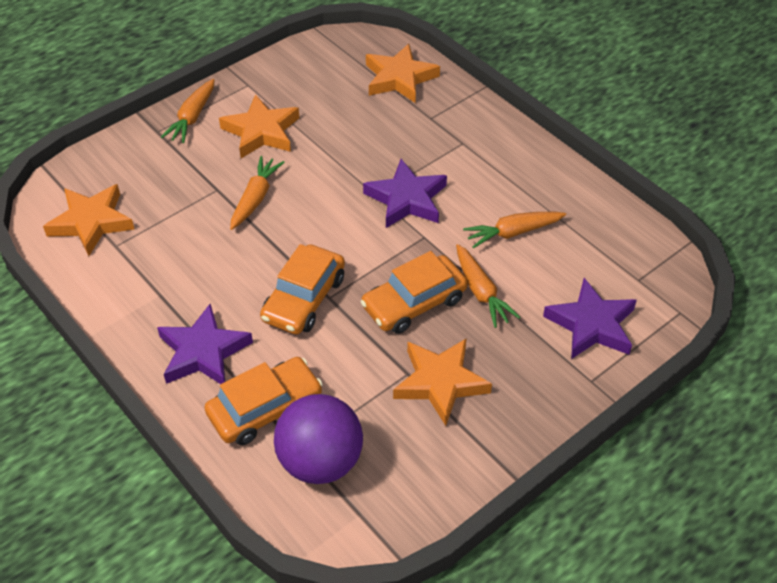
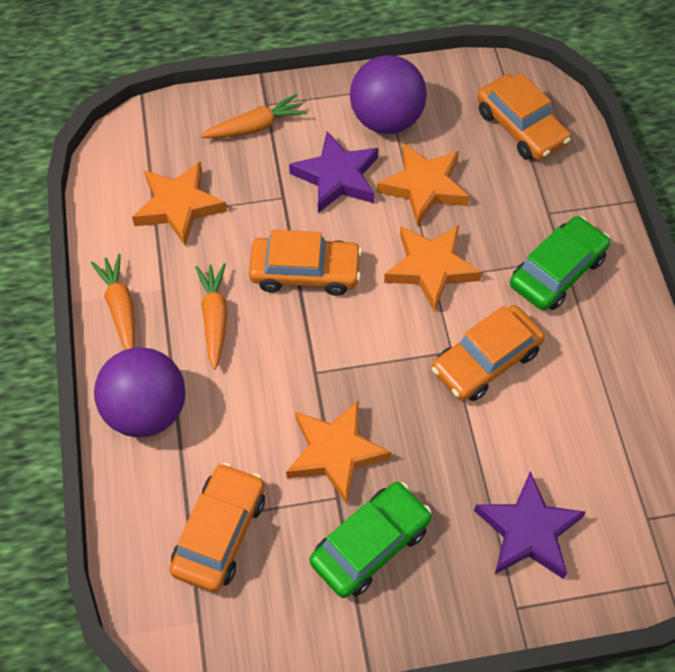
green car: none = 0 -> [309,482,432,598] [510,216,610,310] = 2
orange car: [204,357,323,445] [260,244,345,335] [361,251,468,334] = 3 -> [169,463,265,592] [249,230,362,296] [432,305,545,401] [477,73,571,160] = 4
orange carrot: [161,79,215,143] [230,156,285,230] [456,244,520,328] [463,211,566,249] = 4 -> [91,254,135,350] [195,263,228,369] [201,94,307,138] = 3
purple ball: [274,394,363,484] = 1 -> [94,347,186,437] [350,55,427,134] = 2
purple star: [157,304,253,384] [363,159,447,228] [543,278,637,359] = 3 -> [289,131,379,213] [474,471,586,579] = 2

